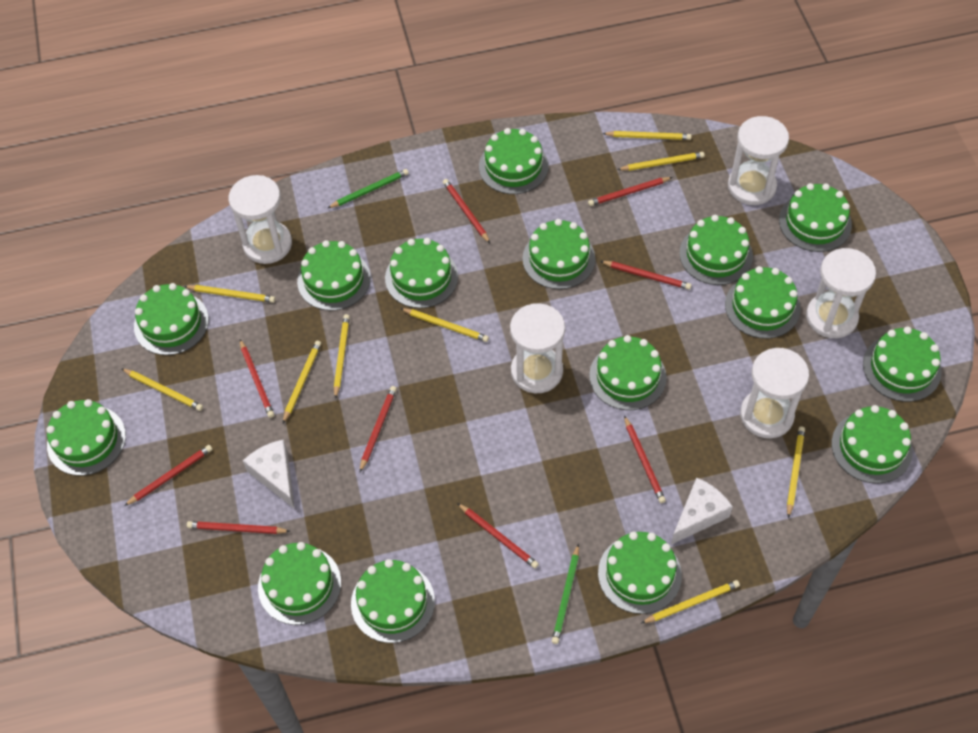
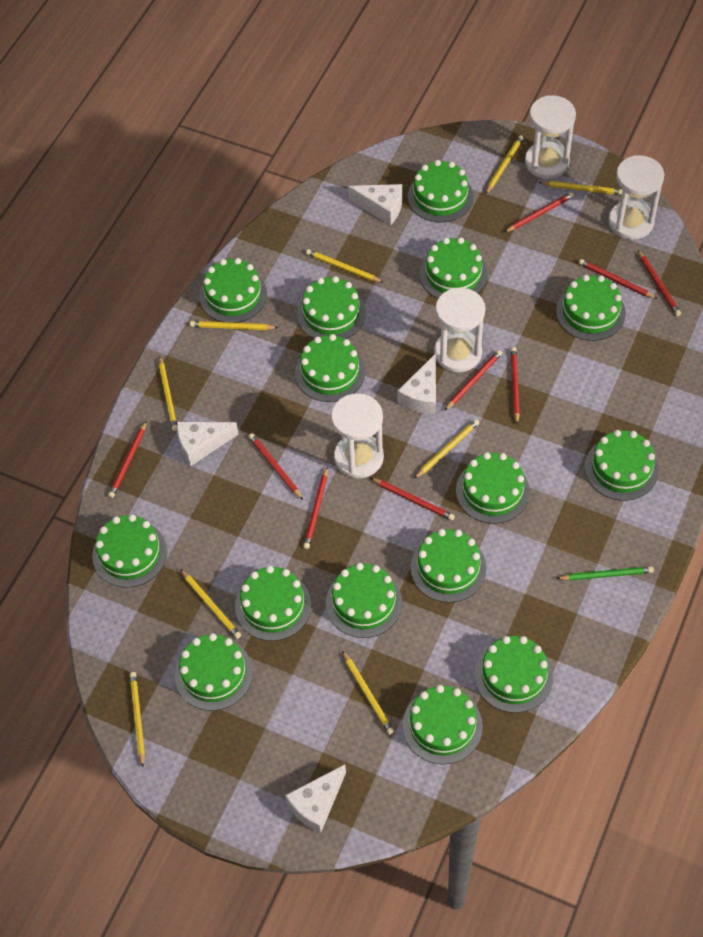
green pencil: [328,169,409,208] [552,544,579,644] = 2 -> [556,566,654,581] = 1
white cheese: [243,439,295,509] [671,477,733,545] = 2 -> [177,422,238,467] [285,765,346,833] [348,184,402,225] [398,354,436,415] = 4
white hourglass: [229,175,292,264] [510,303,565,393] [728,116,789,205] [740,348,809,438] [806,248,876,338] = 5 -> [331,393,384,479] [434,288,485,372] [525,95,576,179] [608,155,664,240] = 4

